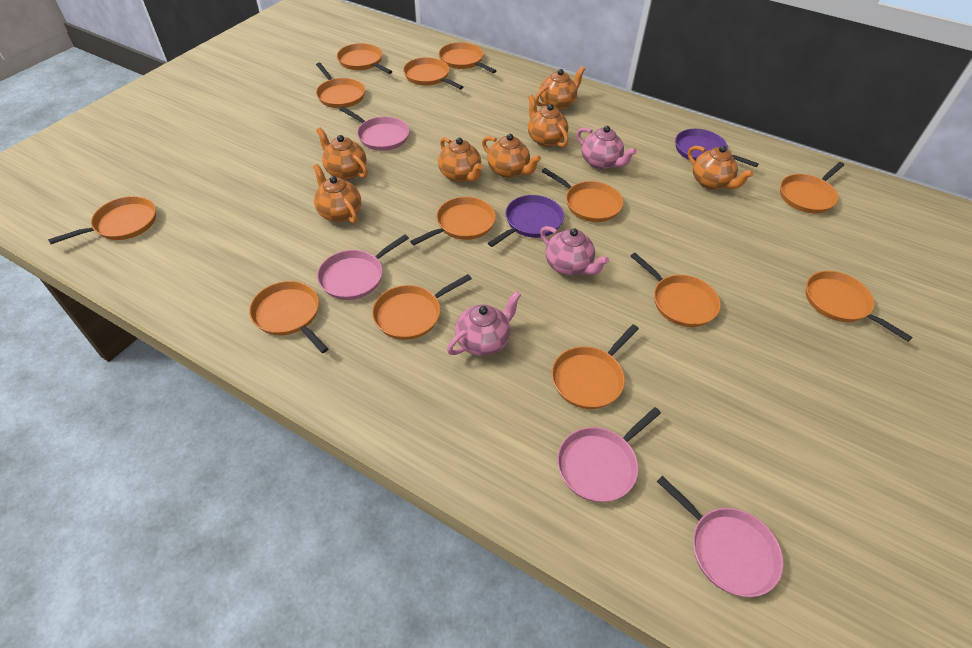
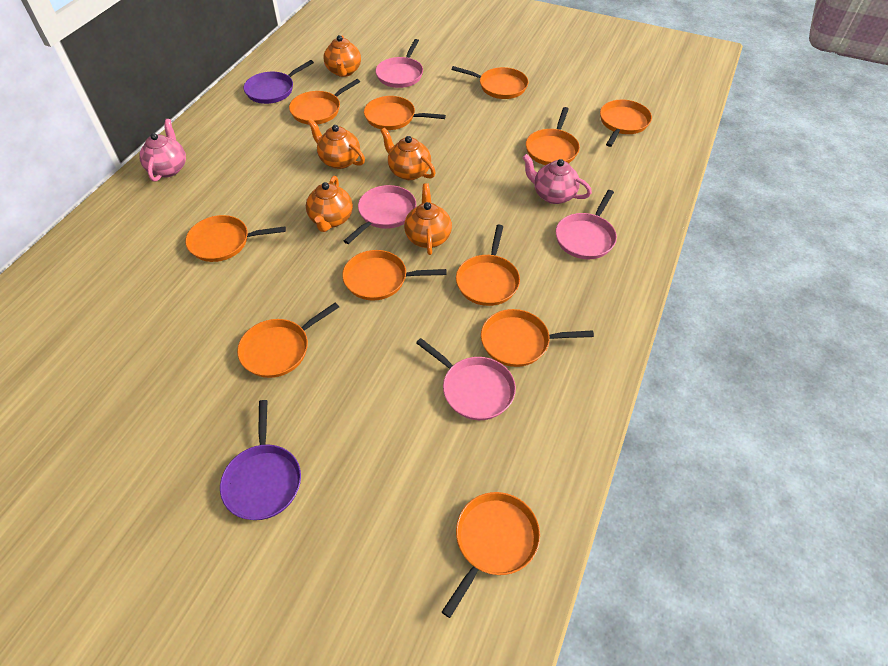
orange pan: [48,196,156,244] [249,281,328,353] [316,63,365,108] [337,43,393,74] [372,274,472,340] [403,57,463,89] [410,197,496,245] [439,42,496,73] [542,168,623,222] [552,324,639,409] [631,253,721,327] [780,162,844,214] [806,271,913,342] = 13 -> [185,215,286,262] [237,302,339,378] [289,79,360,124] [342,250,446,301] [364,96,446,130] [442,492,540,618] [452,66,528,99] [456,225,520,306] [481,309,594,367] [526,107,580,165] [600,100,652,147] = 11
orange teapot: [313,164,361,223] [316,127,368,180] [438,137,483,182] [482,134,541,178] [528,95,568,147] [535,66,585,111] [688,146,754,190] = 7 -> [306,176,353,232] [308,119,365,169] [323,35,361,77] [381,128,436,180] [404,183,452,255] = 5
pink teapot: [447,291,521,356] [540,226,609,275] [577,126,637,170] = 3 -> [139,119,186,182] [522,154,592,204] = 2

